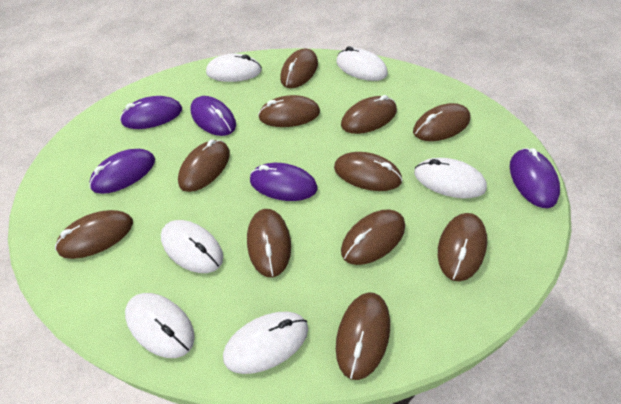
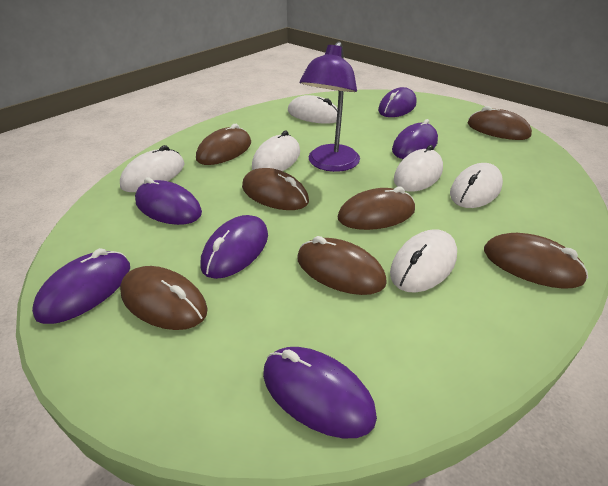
brown mouse: [55,210,133,259] [178,139,230,192] [247,209,291,277] [258,95,320,127] [280,48,318,88] [334,152,403,191] [336,292,390,380] [341,95,397,134] [341,209,405,265] [413,103,471,141] [438,213,487,282] = 11 -> [120,266,208,330] [196,124,251,165] [242,168,309,210] [297,236,387,295] [337,186,415,230] [468,106,532,140] [484,233,588,289] = 7
purple lamp: none = 0 -> [300,42,360,172] = 1
purple mouse: [89,149,155,194] [120,96,182,129] [190,96,236,136] [250,163,318,201] [510,148,560,208] = 5 -> [32,248,130,324] [135,177,202,225] [200,215,268,279] [263,347,377,438] [378,87,417,117] [392,119,438,159] = 6

